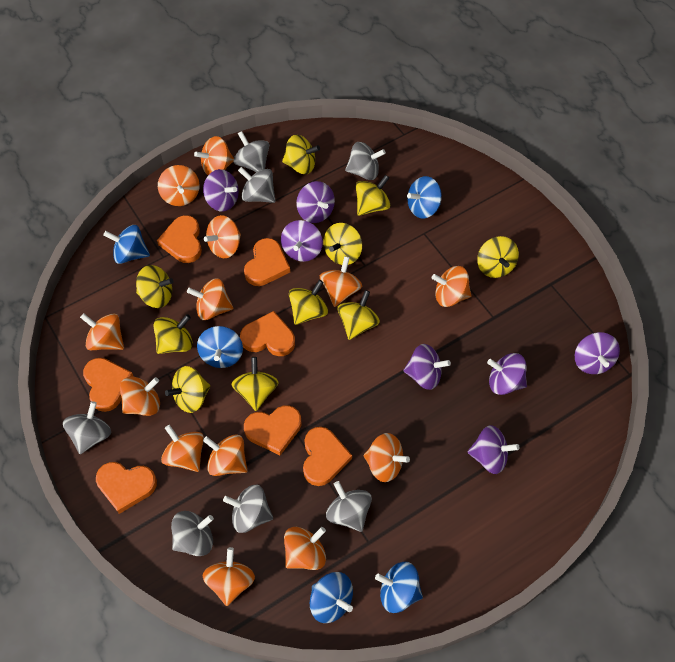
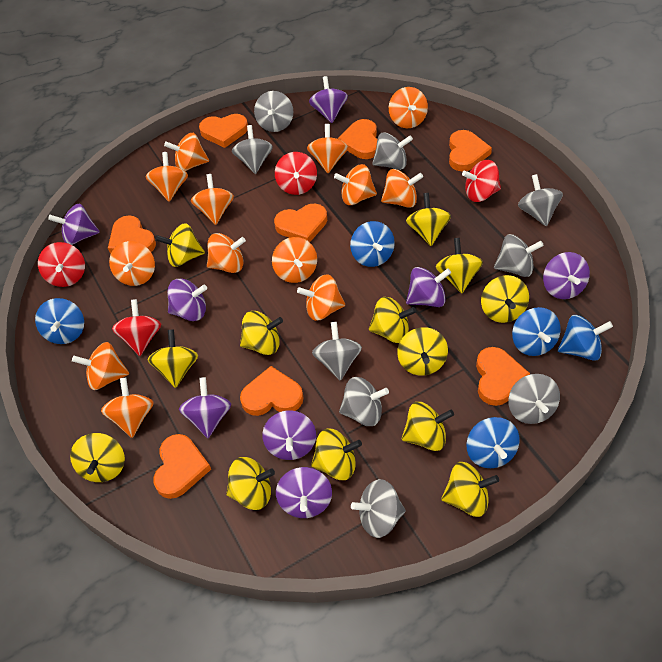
grey spinning top: [63,401,111,454] [171,511,214,556] [223,485,273,533] [233,131,269,172] [238,167,275,203] [326,481,372,532] [345,142,386,180] = 7 -> [232,125,273,174] [254,91,293,132] [312,322,362,381] [339,377,389,426] [351,479,406,538] [372,132,413,170] [494,234,544,277] [509,374,560,424] [518,174,563,227] = 9
orange heart: [83,358,134,412] [96,462,157,514] [157,215,202,263] [240,311,295,356] [244,238,290,286] [244,405,301,455] [303,427,352,486] = 7 -> [108,215,156,254] [153,434,211,499] [199,114,248,148] [240,366,304,416] [274,204,327,242] [337,119,377,159] [449,130,492,172] [476,347,530,406] = 8
purple spinning top: [203,169,239,211] [281,220,323,262] [296,181,335,223] [403,344,451,390] [468,425,519,474] [487,353,527,395] [575,332,620,374] = 7 -> [48,204,100,245] [167,279,207,321] [179,377,231,438] [262,410,316,460] [276,467,332,518] [309,76,348,123] [406,267,451,307] [543,252,590,299] = 8
red spinning top: none = 0 -> [38,242,85,287] [112,299,161,356] [275,152,317,195] [462,160,501,202] = 4
yellow spinning top: [136,265,174,308] [153,314,193,354] [165,366,211,413] [232,357,279,411] [282,135,320,174] [289,280,328,325] [323,223,362,265] [337,290,380,340] [356,175,390,216] [477,236,519,278] = 10 -> [70,433,125,482] [148,329,198,388] [155,223,205,267] [226,457,275,510] [240,311,283,355] [311,429,362,480] [369,297,416,343] [397,327,448,376] [402,402,454,451] [406,193,451,246] [436,238,483,293] [441,462,499,517] [481,275,529,323] = 13

